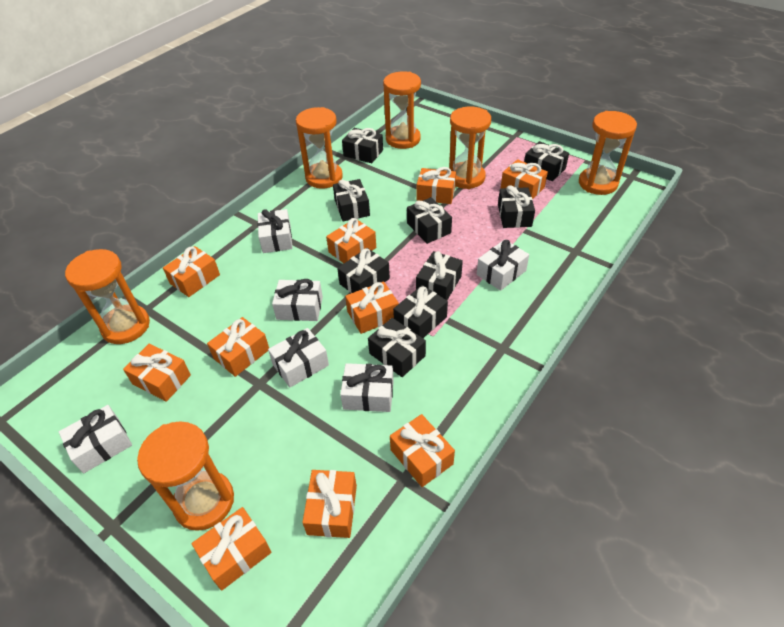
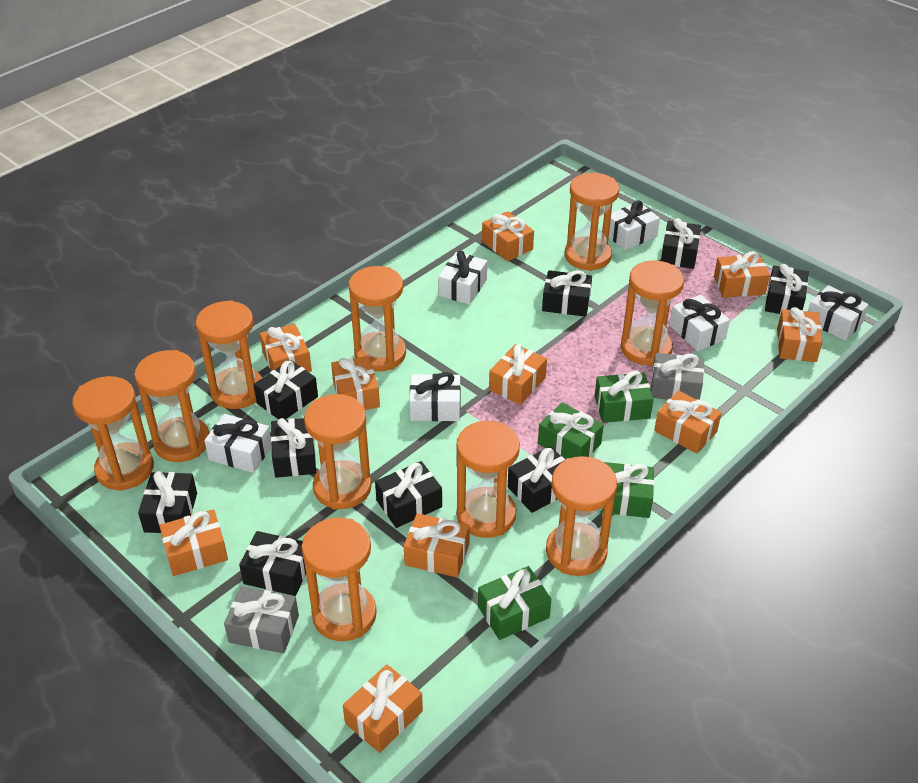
green gift: none = 0 -> [478,566,551,640] [538,403,604,459] [595,371,654,423] [598,462,654,518] = 4
grey gift: none = 0 -> [224,586,299,653] [651,353,704,400] = 2
orange hourglass: [65,249,150,344] [137,422,234,531] [296,107,343,189] [383,71,421,149] [449,106,491,189] [579,111,637,195] = 6 -> [72,376,154,491] [134,350,209,462] [196,300,262,409] [302,518,377,641] [304,394,372,509] [348,266,406,371] [456,421,520,538] [546,456,617,576] [565,173,619,271] [621,260,684,366] = 10

